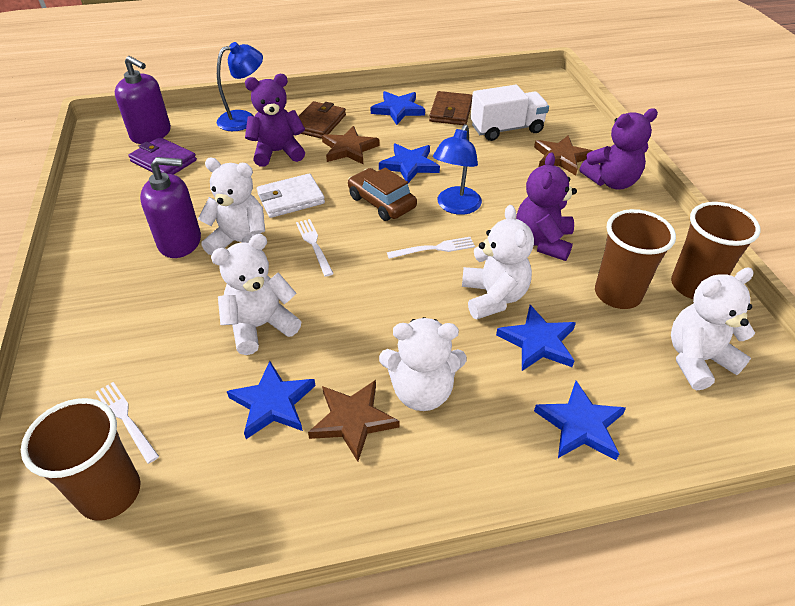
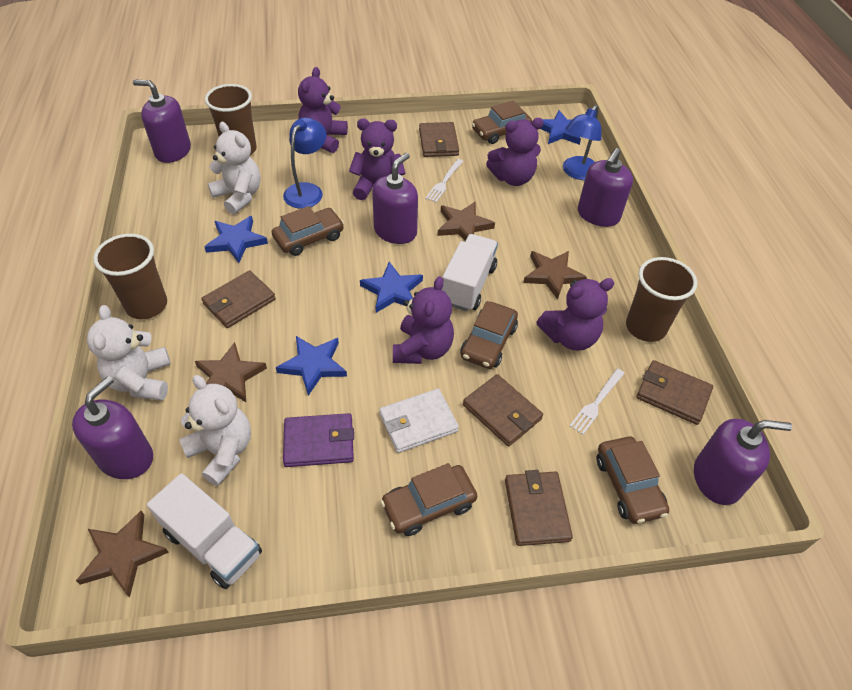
blue star: [227,361,316,439] [370,91,425,125] [379,143,440,183] [496,305,576,371] [534,381,626,460] = 5 -> [205,216,268,263] [276,336,347,396] [360,262,423,313] [540,110,581,145] = 4
brown car: [348,168,417,221] = 1 -> [272,206,344,256] [380,463,477,536] [460,301,518,369] [472,101,532,144] [596,437,669,524] = 5
brown star: [308,380,400,462] [322,126,380,164] [534,136,593,175] = 3 -> [76,511,169,597] [195,342,267,402] [437,202,495,241] [523,251,587,300] = 4
brown wallet: [298,101,346,139] [429,91,472,125] = 2 -> [201,270,276,328] [419,122,459,157] [463,374,543,447] [505,470,573,546] [636,360,713,425] = 5
purple soap dispenser: [115,56,171,144] [140,157,201,258] = 2 -> [72,376,153,479] [133,79,191,163] [372,153,418,244] [578,148,633,227] [694,419,792,505] = 5
purple teddy bear: [245,74,305,167] [516,152,577,261] [580,109,658,190] = 3 -> [298,67,348,153] [349,119,406,200] [393,276,454,364] [486,118,544,186] [537,278,615,351] = 5
white fork: [96,382,159,464] [296,219,334,277] [387,237,475,259] = 3 -> [425,159,463,202] [569,368,625,435] = 2
white teddy bear: [198,158,265,255] [211,234,301,355] [379,317,466,411] [462,205,534,319] [671,267,755,390] = 5 -> [87,305,171,400] [179,375,251,486] [208,122,261,214] = 3
white truck: [470,85,549,141] = 1 -> [147,473,262,589] [442,234,498,311] = 2

